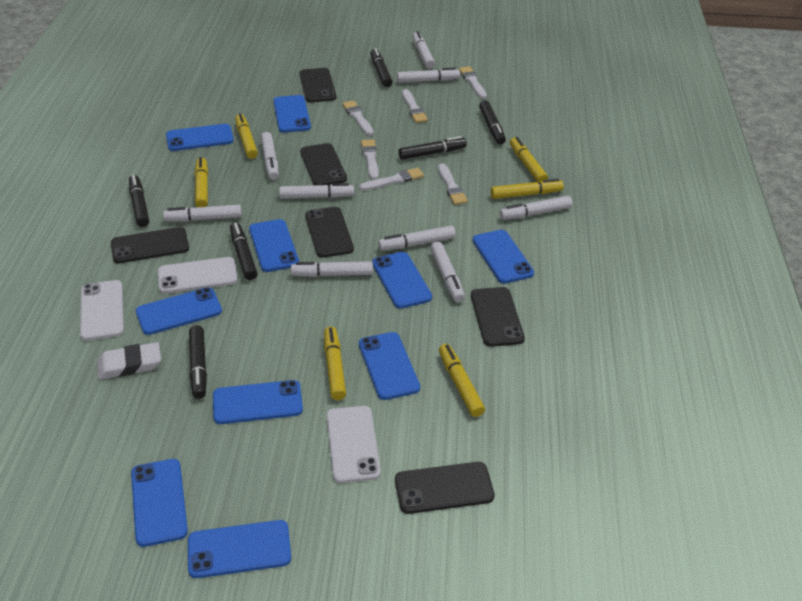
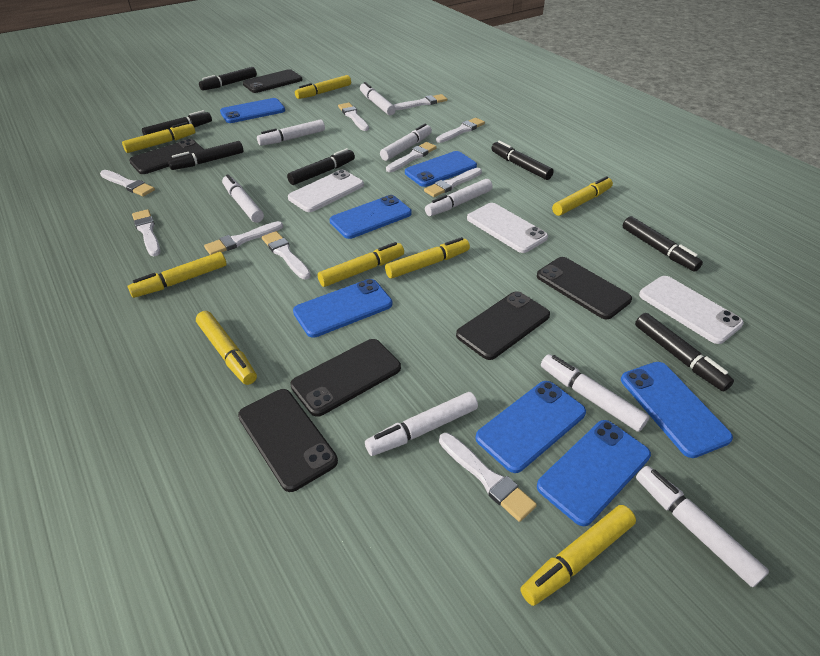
black marker: [129,175,149,227] [189,325,207,399] [230,223,258,280] [370,48,392,87] [399,136,467,160] [479,101,506,144] = 6 -> [142,110,212,135] [168,141,243,170] [199,67,257,90] [287,148,355,185] [491,140,554,180] [623,216,703,272] [635,313,734,391] = 7
blue phone: [131,459,188,547] [136,287,222,335] [166,124,234,151] [188,520,291,578] [213,380,303,424] [249,219,299,272] [273,95,311,133] [359,332,420,400] [372,252,432,309] [473,230,534,284] = 10 -> [220,98,285,123] [293,279,392,338] [330,195,412,239] [405,151,477,187] [475,381,586,473] [537,420,651,526] [621,362,733,458] = 7
white brush: [342,100,373,135] [360,168,424,191] [361,139,379,180] [402,89,428,123] [438,163,468,205] [459,66,487,99] = 6 -> [100,170,155,196] [132,209,161,256] [204,221,283,255] [262,231,311,279] [338,103,369,131] [386,142,437,172] [394,94,447,110] [424,168,482,197] [436,118,485,143] [439,433,537,522] = 10
white eraser: [97,342,161,379] = 1 -> none = 0
white marker: [163,205,242,222] [261,132,279,180] [279,183,354,199] [291,261,373,277] [378,226,456,251] [397,68,460,83] [412,31,435,69] [430,242,465,302] [500,196,572,220] = 9 -> [222,175,264,223] [257,119,325,146] [360,82,396,115] [365,392,478,456] [380,124,432,161] [425,179,493,216] [541,354,649,432] [636,466,769,587] = 8
yellow marker: [195,157,208,207] [235,113,258,159] [324,327,346,400] [439,344,485,417] [491,179,564,199] [510,137,548,182] = 6 -> [122,122,195,153] [128,252,227,298] [196,311,257,385] [295,75,351,99] [318,242,404,287] [385,237,470,278] [520,505,636,606] [552,176,613,216] = 8

